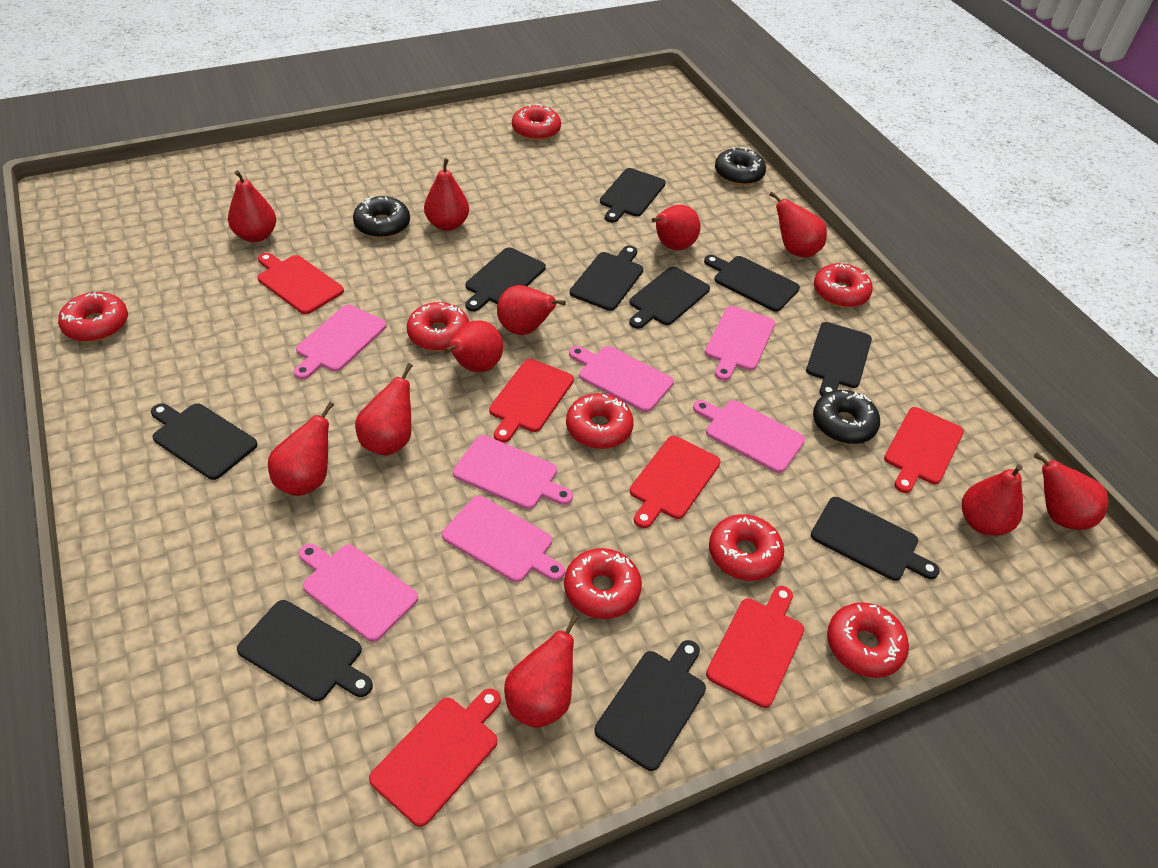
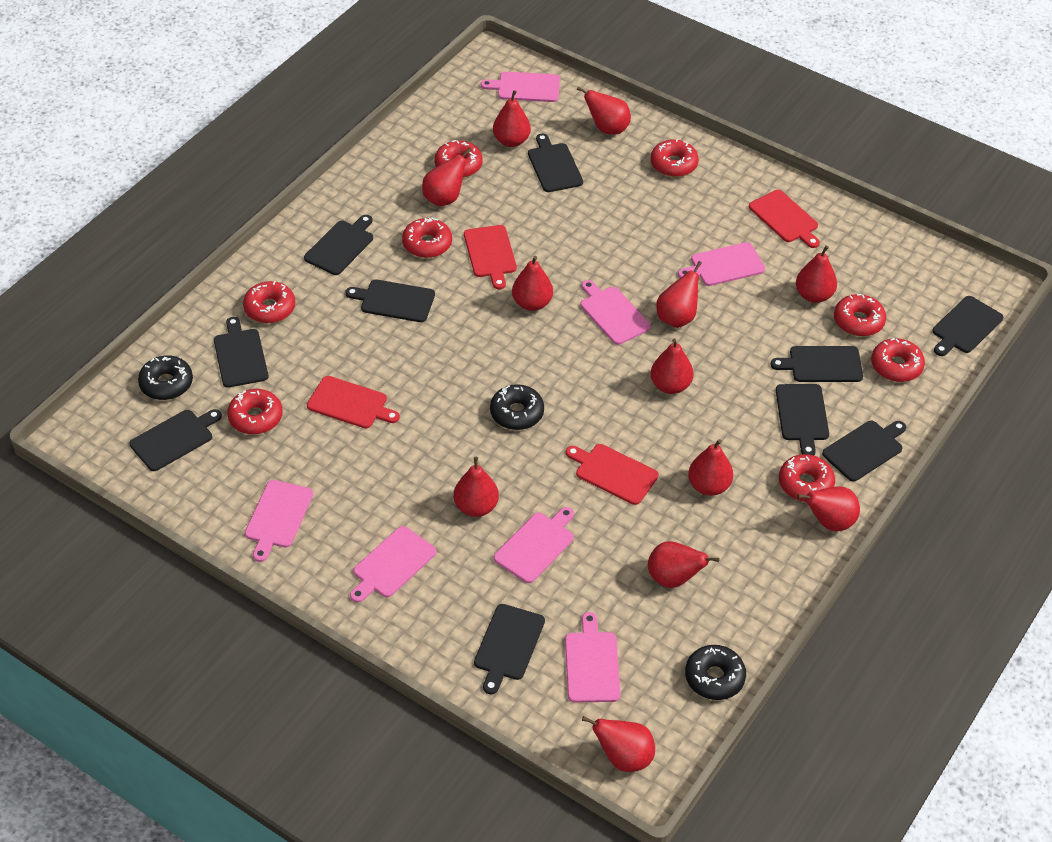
red cutting board: [258,253,344,314] [369,688,501,827] [489,359,574,443] [630,436,720,528] [706,586,804,708] [884,407,964,493] = 6 -> [307,376,400,428] [464,225,517,289] [566,444,659,505] [749,190,820,248] = 4
red pear: [228,170,276,242] [268,402,334,496] [355,363,413,456] [424,158,469,231] [445,320,503,372] [497,285,566,335] [504,614,579,728] [652,205,701,250] [769,191,827,258] [962,464,1023,536] [1034,453,1109,530] = 11 -> [422,147,472,207] [454,457,499,517] [493,90,531,147] [512,256,553,311] [576,87,631,135] [582,716,655,772] [648,541,720,588] [651,339,693,394] [656,261,702,328] [688,439,733,496] [796,245,837,303] [797,486,860,531] = 12

